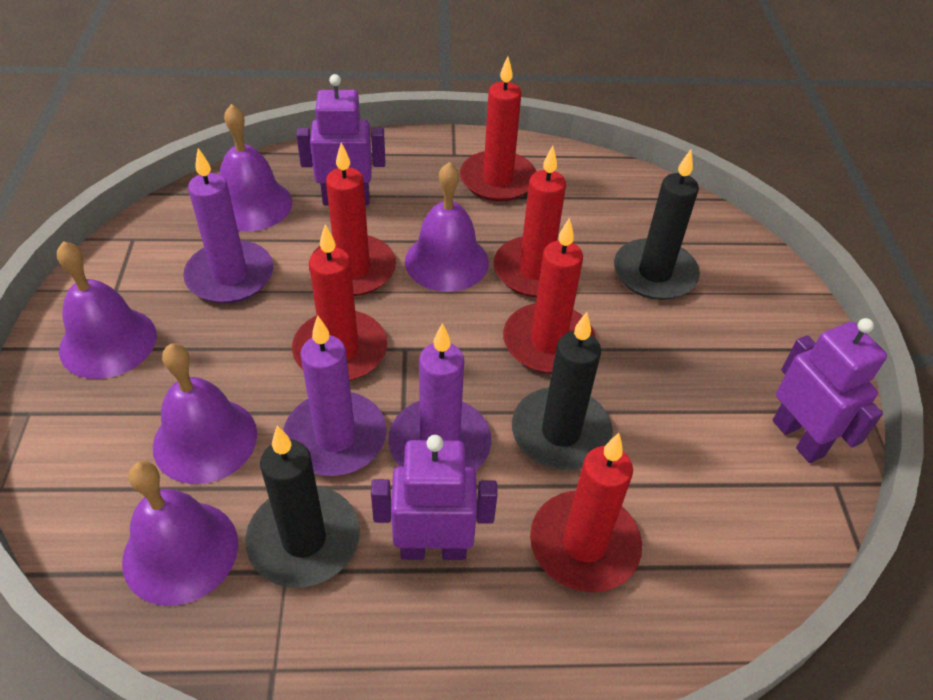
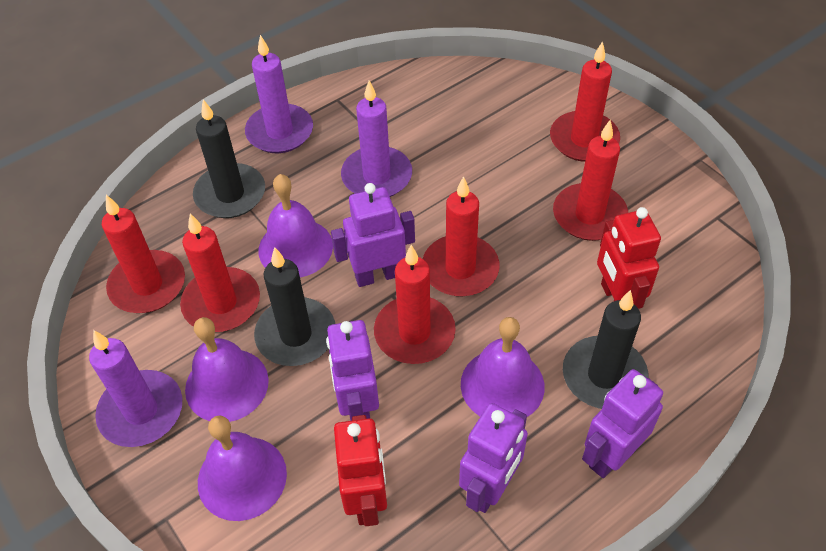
purple bell: [57,241,157,379] [122,461,238,606] [153,343,257,484] [220,104,292,231] [405,162,489,292] = 5 -> [185,317,269,422] [198,416,287,521] [259,174,333,278] [461,317,545,417] = 4
purple robot: [296,74,385,205] [371,435,498,560] [773,318,887,463] = 3 -> [326,320,379,421] [331,183,415,287] [459,403,528,513] [582,369,663,478] = 4
red robot: none = 0 -> [334,415,387,526] [597,207,661,309] = 2

